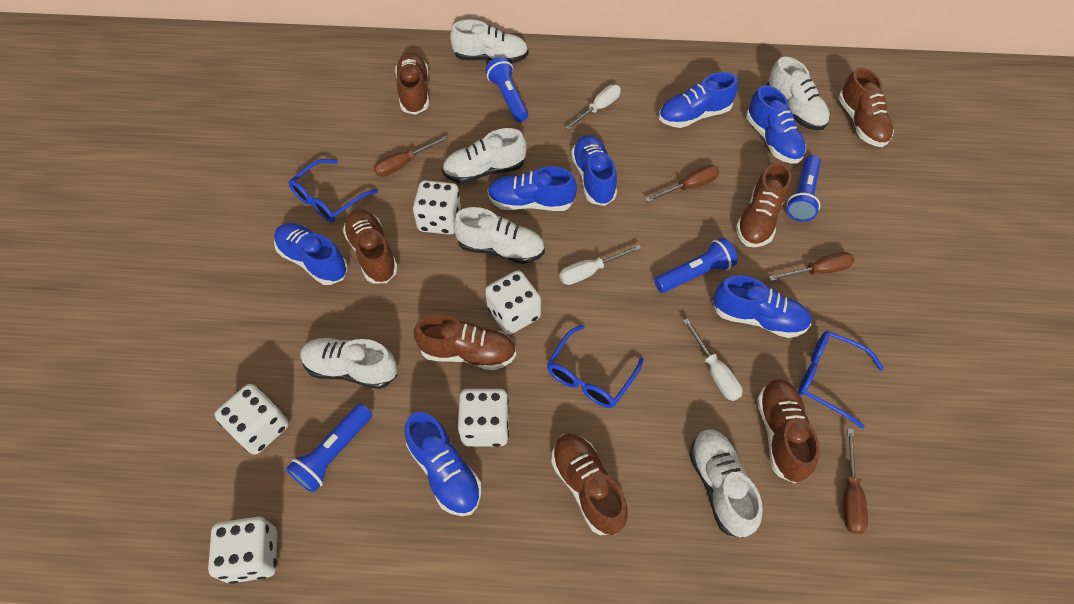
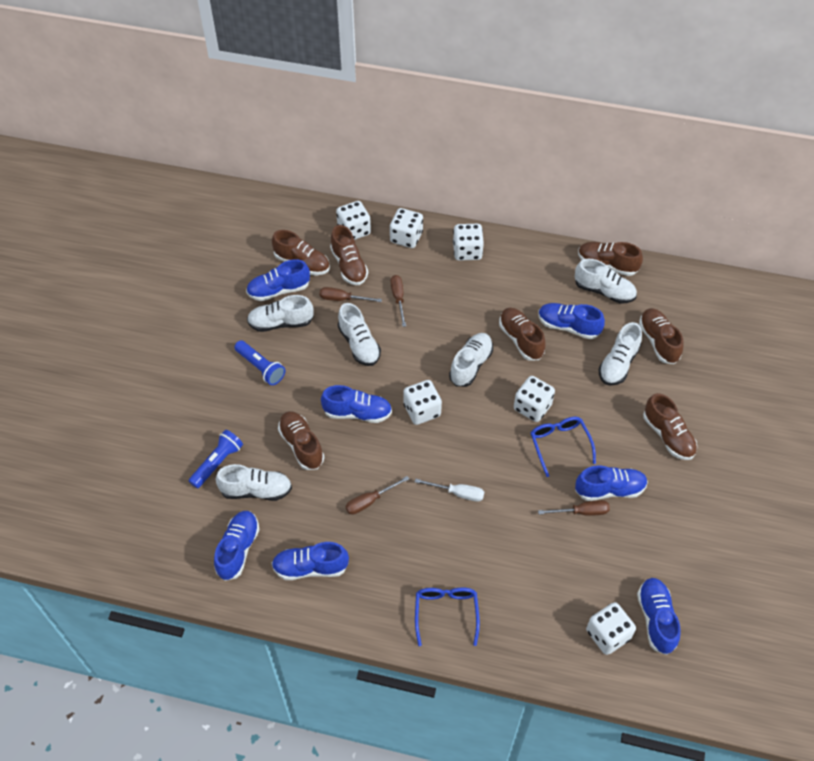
blue flashlight: [286,404,372,493] [485,57,528,122] [654,238,738,293] [787,155,821,222] = 4 -> [189,430,243,489] [234,340,285,385] = 2
blue glasses: [288,159,378,223] [547,325,644,408] [798,331,884,429] = 3 -> [415,588,480,646] [531,417,596,477] = 2
white dice: [208,517,277,584] [215,384,289,455] [413,180,461,235] [457,389,509,447] [485,270,541,335] = 5 -> [336,201,371,240] [390,208,423,248] [403,380,442,425] [453,224,484,261] [514,376,555,422] [586,602,636,655] = 6
white screwdriver: [559,245,641,285] [565,84,621,130] [683,318,743,401] = 3 -> [415,479,484,502] = 1

